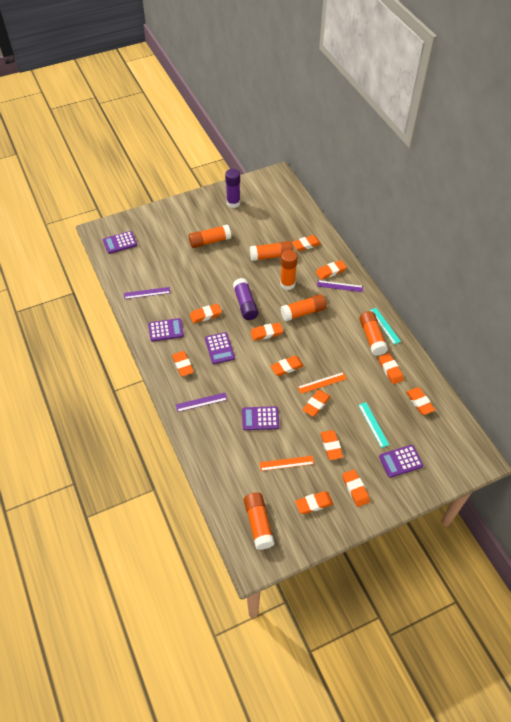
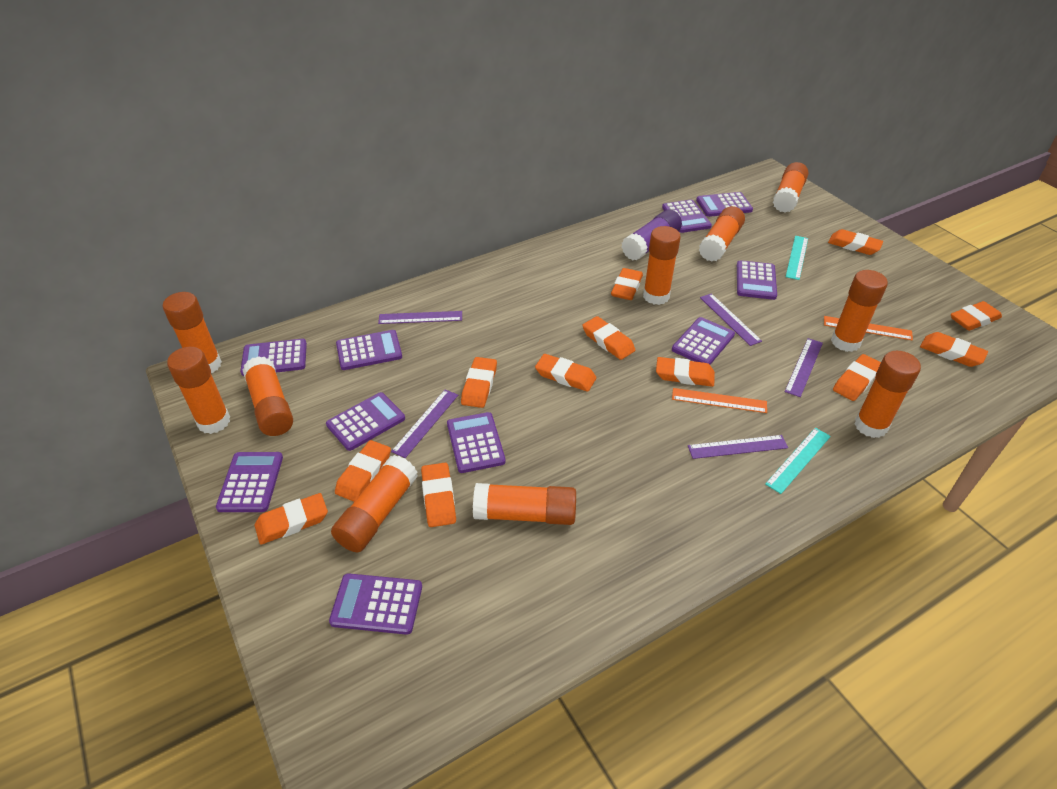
orange glue stick: [189,225,231,248] [244,492,275,550] [250,241,293,261] [280,250,298,290] [281,294,326,321] [359,311,388,356] = 6 -> [163,292,222,373] [167,347,230,434] [242,356,293,436] [331,455,418,552] [473,483,576,525] [643,226,681,305] [699,206,745,262] [773,162,808,213] [831,270,888,352] [855,351,921,438] = 10
purple calculator: [103,231,137,254] [148,318,184,342] [205,332,235,364] [242,406,279,430] [379,445,424,478] = 5 -> [216,452,283,512] [240,339,307,376] [326,392,405,451] [329,573,422,635] [336,330,402,370] [447,412,506,473] [662,200,712,233] [672,317,735,365] [696,192,753,217] [737,260,777,300] = 10
purple glue stick: [225,169,240,208] [233,278,258,320] = 2 -> [622,209,682,261] = 1
purple ruler: [124,287,170,299] [176,393,227,412] [317,280,363,292] = 3 -> [378,311,462,324] [391,390,458,458] [688,435,788,459] [700,293,762,346] [785,338,823,397] = 5

